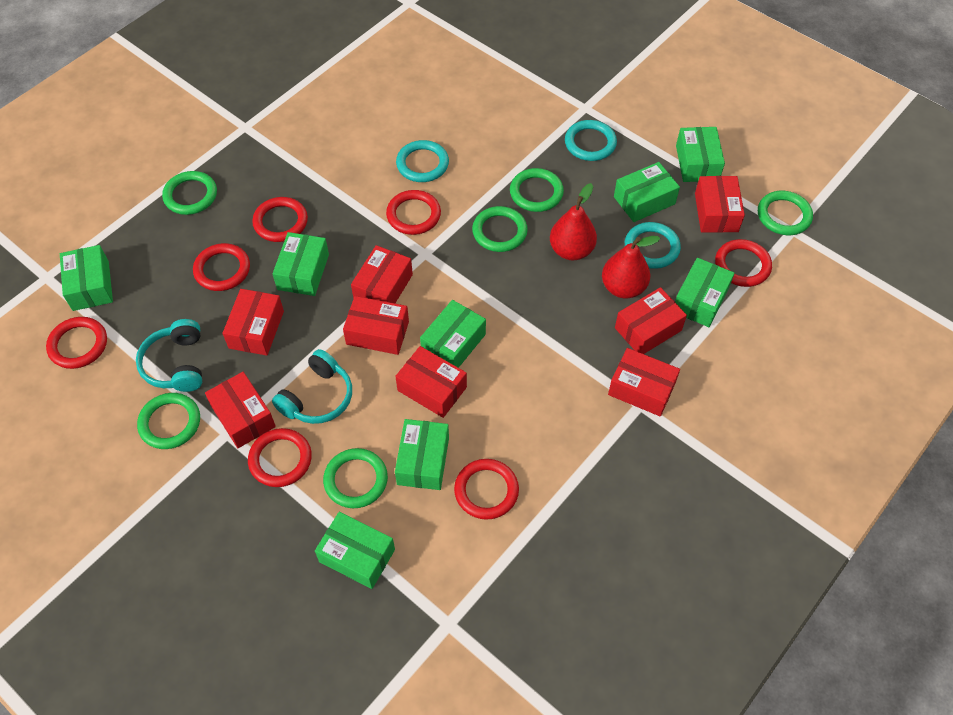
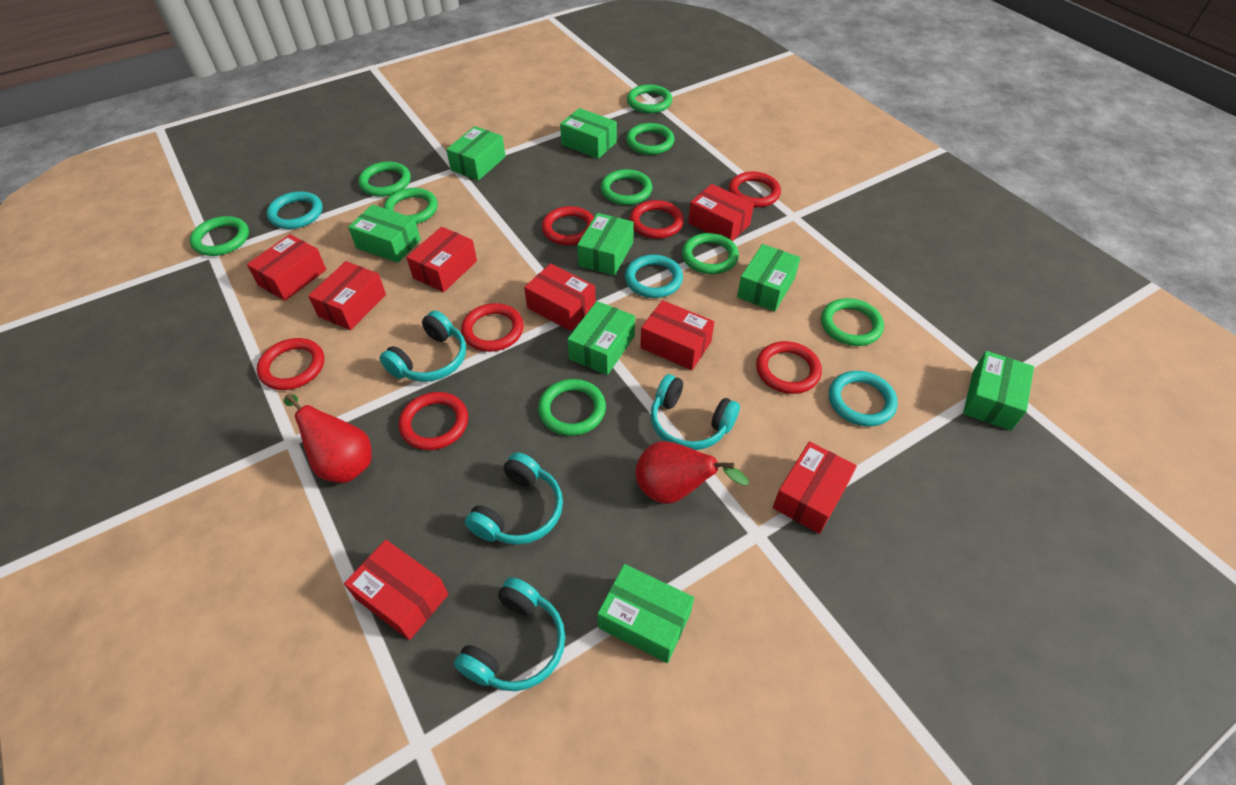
green ring: [137,393,200,449] [162,171,217,215] [323,448,388,508] [472,206,528,252] [510,168,564,212] [758,191,813,235] = 6 -> [190,216,249,256] [358,161,411,197] [384,188,438,224] [538,379,606,436] [601,169,652,205] [626,123,674,155] [627,84,672,113] [682,233,739,274] [821,298,884,346] = 9
turquoise headphones: [136,319,202,392] [272,349,352,424] = 2 -> [379,310,466,382] [454,577,565,691] [465,452,563,545] [651,374,740,450] = 4

